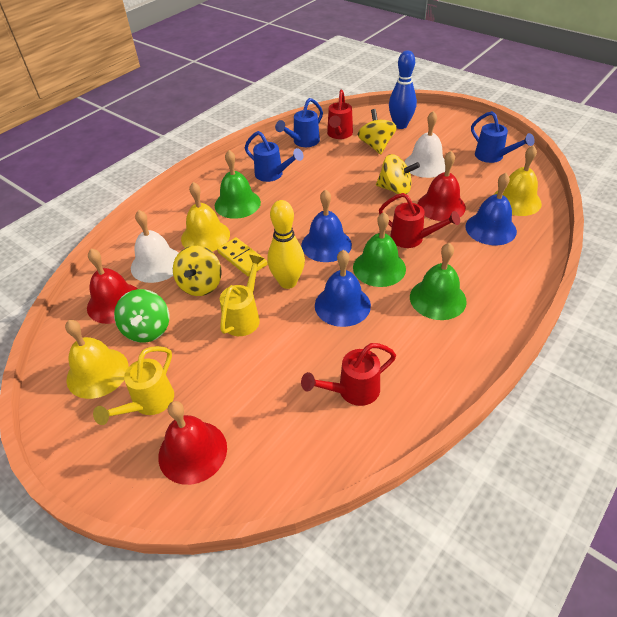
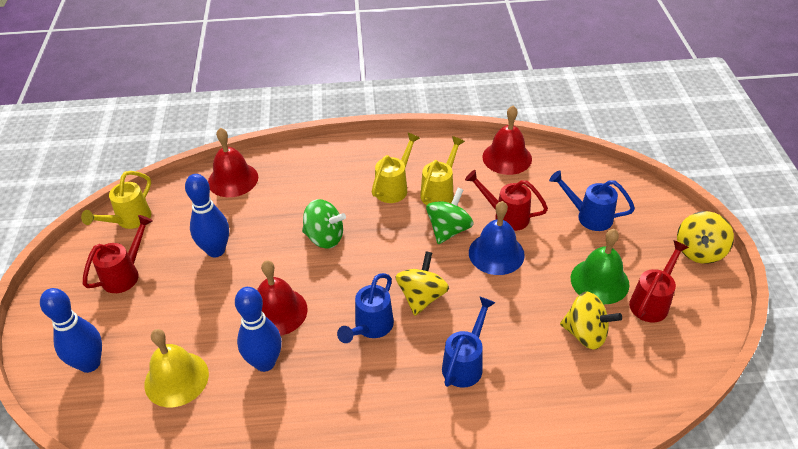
blue bell: [301,189,352,262] [315,250,371,327] [465,173,517,245] = 3 -> [469,201,525,275] = 1
blue bowling pin: [389,51,417,129] = 1 -> [40,288,102,373] [185,174,229,257] [235,287,282,372] = 3
green bell: [215,150,261,219] [353,212,406,287] [410,243,467,320] = 3 -> [571,229,630,304] = 1
green spinning top: [114,289,169,343] = 1 -> [302,199,346,249] [426,188,474,244] = 2
white bell: [131,210,178,283] [404,111,445,178] = 2 -> none = 0
yellow bell: [65,320,129,399] [181,182,230,252] [494,145,542,216] = 3 -> [144,329,209,407] = 1
yellow bowling pin: [267,200,305,289] = 1 -> none = 0
yellow domino: [217,237,267,277] = 1 -> none = 0
yellow watering can: [93,346,174,425] [220,255,264,336] = 2 -> [81,171,151,229] [372,133,420,203] [420,136,465,205] = 3

